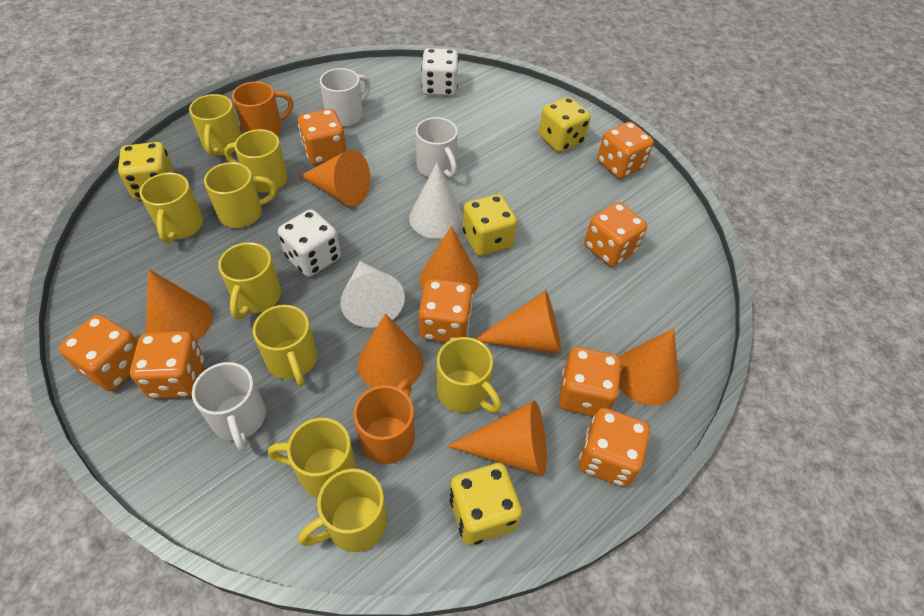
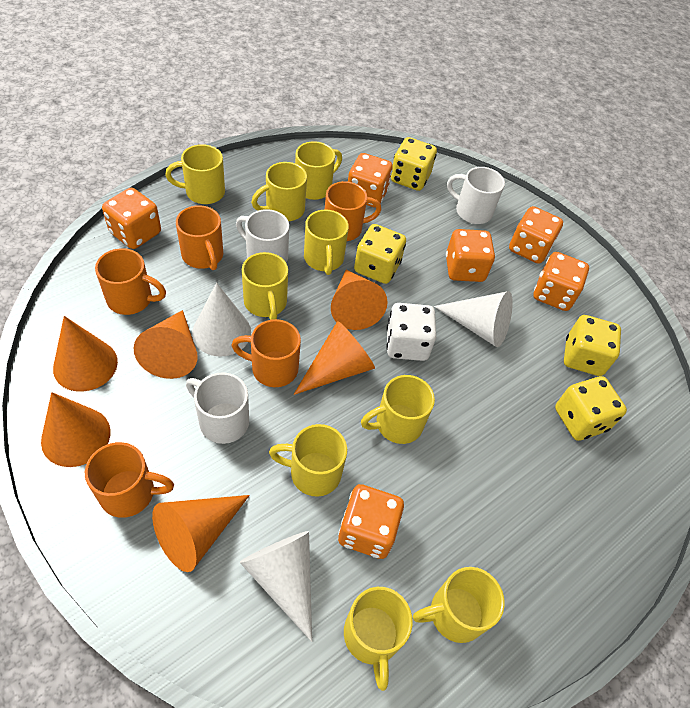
orange cone: [146,269,212,341] [300,150,370,206] [358,313,423,388] [420,226,479,294] [447,401,547,476] [475,291,561,354] [619,328,679,406] = 7 -> [41,392,111,467] [53,316,118,392] [134,310,198,379] [152,495,250,572] [293,321,375,395] [331,270,388,330] = 6
orange dice: [59,314,138,391] [130,331,204,399] [298,109,347,165] [419,279,473,342] [559,347,621,417] [579,408,650,487] [584,202,647,267] [597,122,654,179] = 8 -> [102,188,161,249] [338,484,404,559] [348,153,393,208] [446,229,495,282] [509,206,563,264] [533,252,589,311] = 6
orange mug: [232,82,294,135] [353,379,415,464] = 2 -> [85,442,174,518] [95,248,166,315] [176,205,223,270] [231,319,301,387] [325,181,381,241] = 5
white cone: [340,261,405,328] [409,162,463,239] = 2 -> [192,283,251,357] [240,531,312,642] [434,291,513,347] = 3
white dice: [278,209,341,277] [421,48,459,96] = 2 -> [386,303,436,361] = 1

